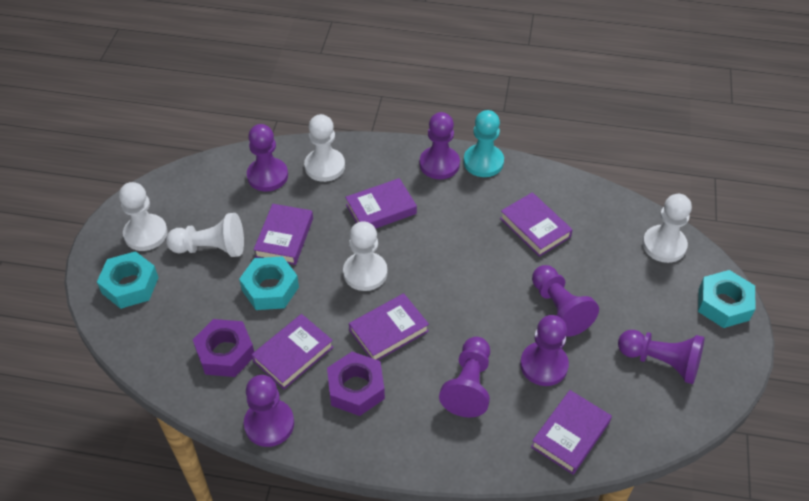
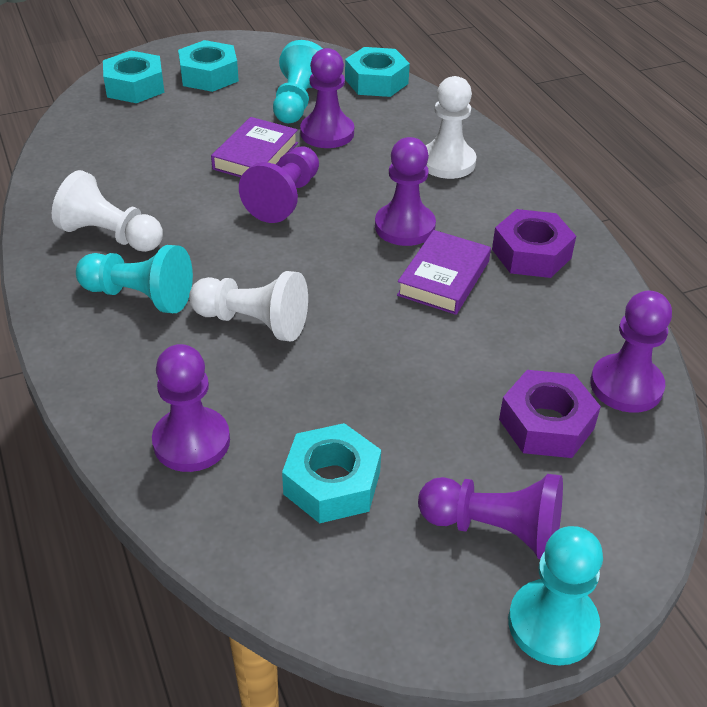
purple book: [252,314,333,389] [253,204,313,265] [345,178,417,229] [349,293,429,360] [500,192,573,257] [531,390,612,474] = 6 -> [211,117,298,178] [397,230,491,315] = 2
purple pawn: [244,375,294,447] [247,124,288,192] [419,112,460,179] [439,337,490,418] [520,315,569,386] [532,265,599,337] [618,330,705,384] = 7 -> [152,344,230,472] [239,146,319,223] [300,48,354,148] [375,137,436,246] [418,474,563,559] [590,291,672,413] = 6
turquoise nut: [97,251,159,309] [239,256,299,310] [698,270,756,328] = 3 -> [103,51,164,103] [178,40,239,92] [282,423,381,523] [345,47,410,97] = 4
turquoise pawn: [464,110,504,177] = 1 -> [76,245,193,313] [273,40,323,123] [508,526,603,665] = 3
white pawn: [119,182,168,251] [166,213,244,257] [304,114,345,182] [343,221,387,291] [643,194,692,263] = 5 -> [52,170,163,252] [189,271,308,341] [426,76,477,179] = 3

